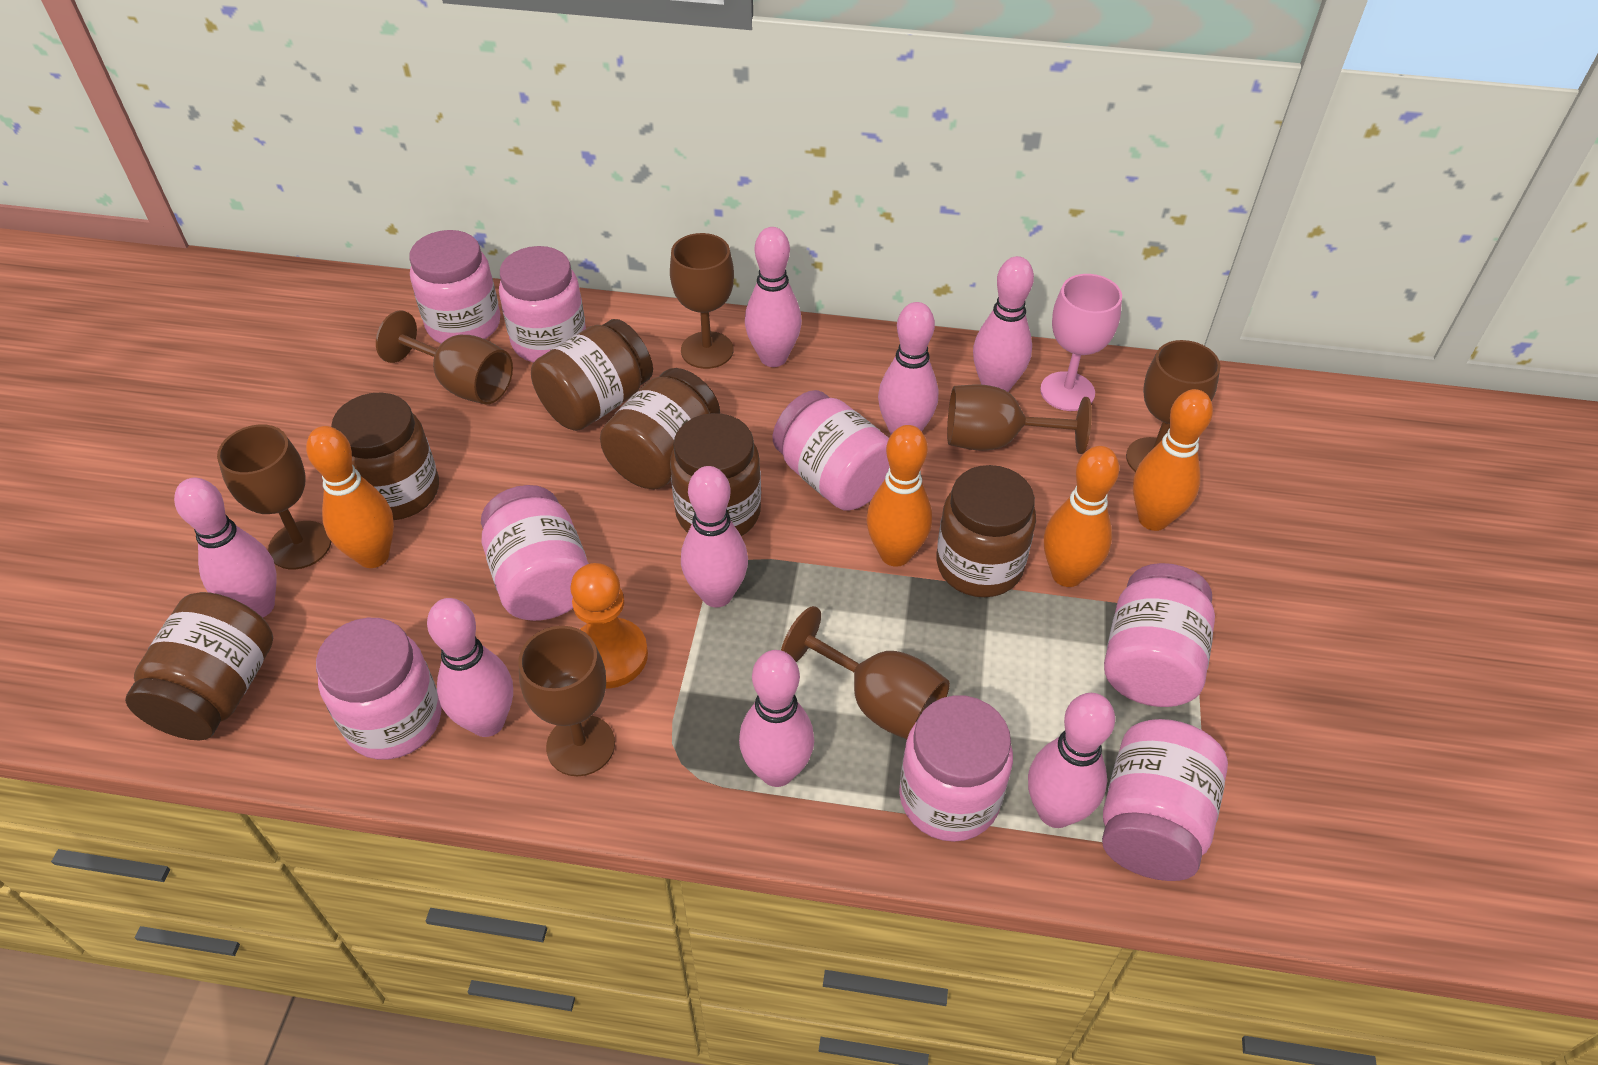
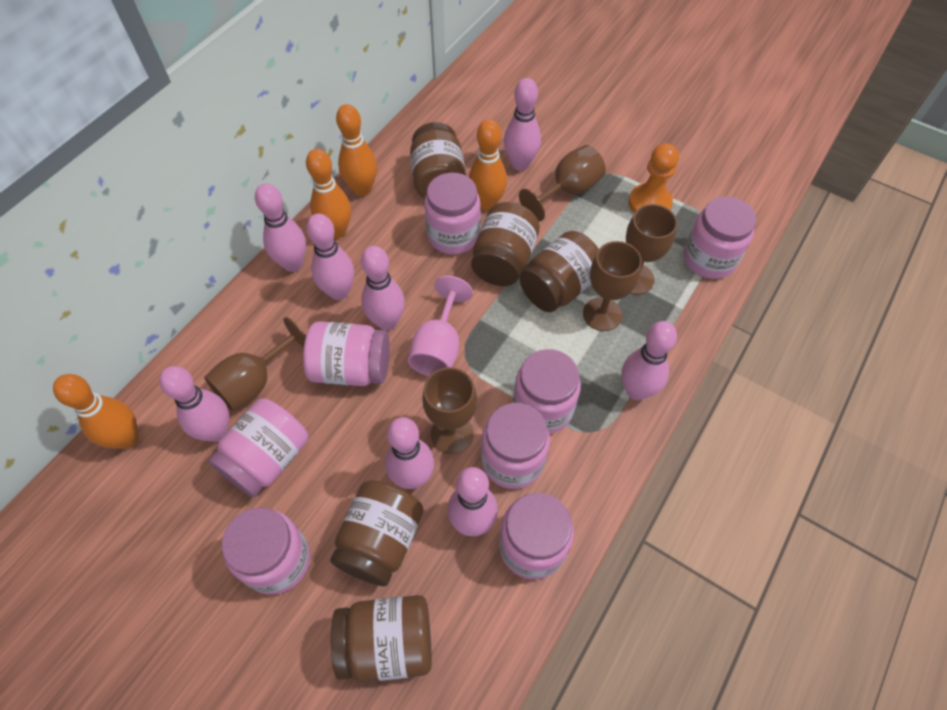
brown goblet: [217,425,331,569] [376,310,513,404] [519,626,615,776] [670,233,734,369] [781,606,950,739] [947,384,1092,454] [1126,340,1221,472] = 7 -> [204,317,306,412] [422,367,477,454] [519,145,606,222] [583,241,642,331] [626,204,677,295] = 5
brown jar: [125,592,273,740] [331,392,439,520] [531,319,653,431] [600,368,720,489] [670,413,761,536] [936,465,1036,597] = 6 -> [330,480,423,586] [331,595,432,682] [410,122,466,198] [471,202,540,286] [519,231,599,312] = 5

